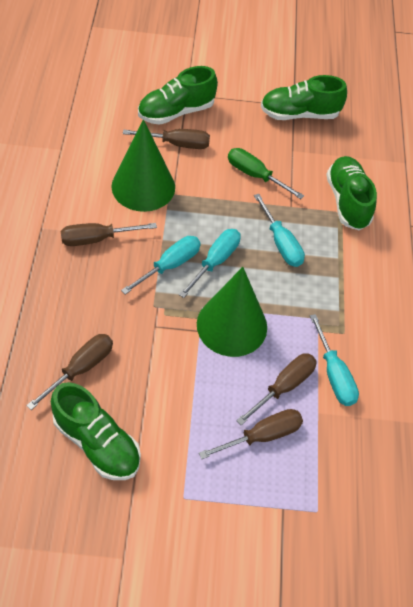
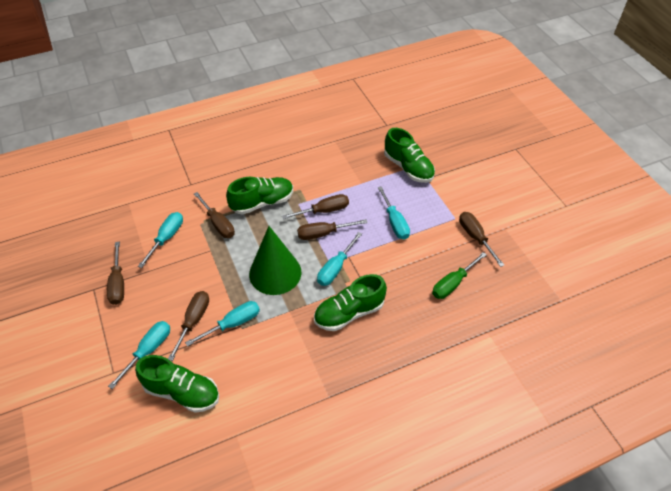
brown screwdriver: [26,334,113,410] [61,223,157,246] [123,129,210,149] [199,409,303,459] [236,353,317,425] = 5 -> [107,242,124,305] [168,291,209,361] [194,192,235,238] [282,194,349,219] [297,219,368,240] [459,212,504,267] = 6
green cone: [112,120,175,212] [197,267,267,357] = 2 -> [249,226,301,295] = 1
turquoise screwdriver: [121,236,201,295] [179,229,241,298] [254,194,305,267] [310,314,359,406] = 4 -> [108,321,170,389] [138,212,183,268] [185,301,260,347] [317,232,362,286] [378,186,410,240] = 5

